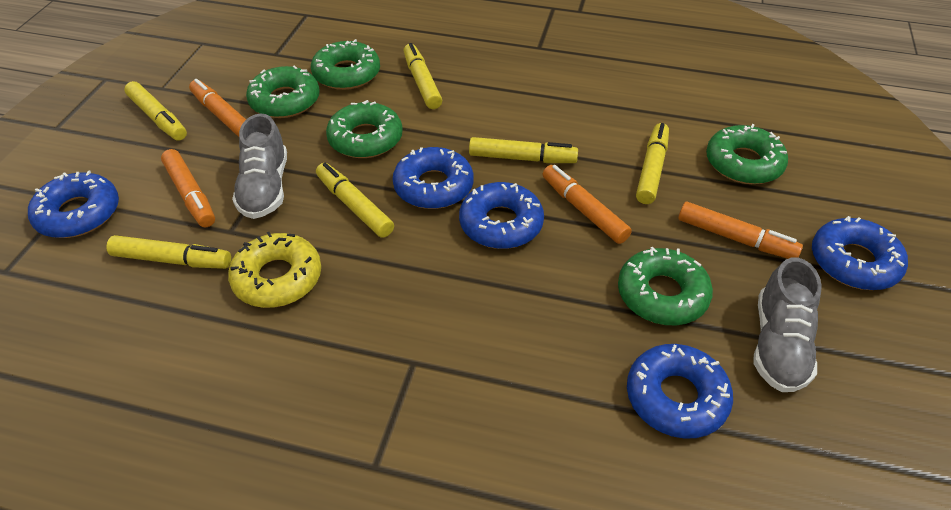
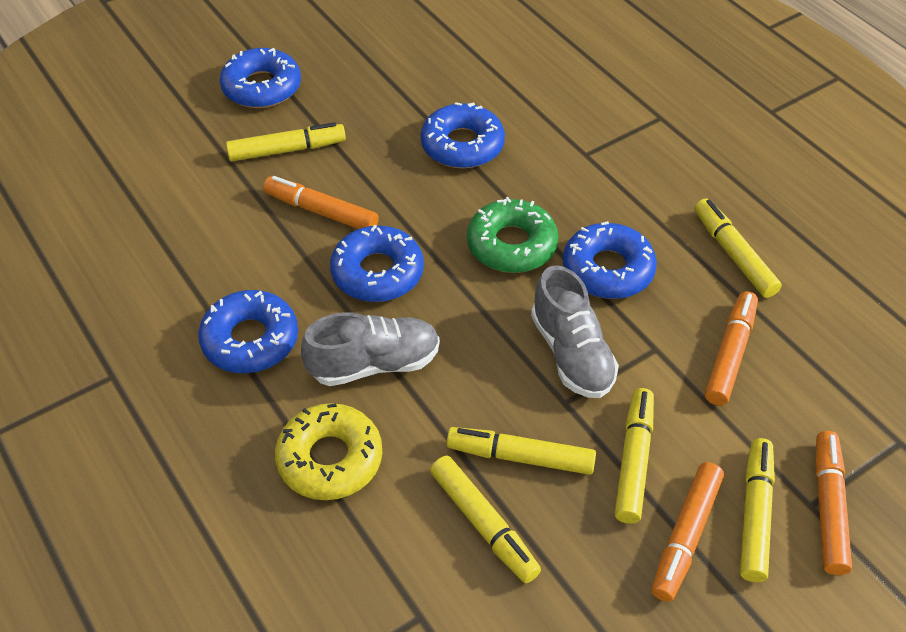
green donut: [246,65,320,118] [311,39,380,90] [326,100,403,158] [618,246,713,325] [706,124,788,184] = 5 -> [467,197,559,273] = 1

